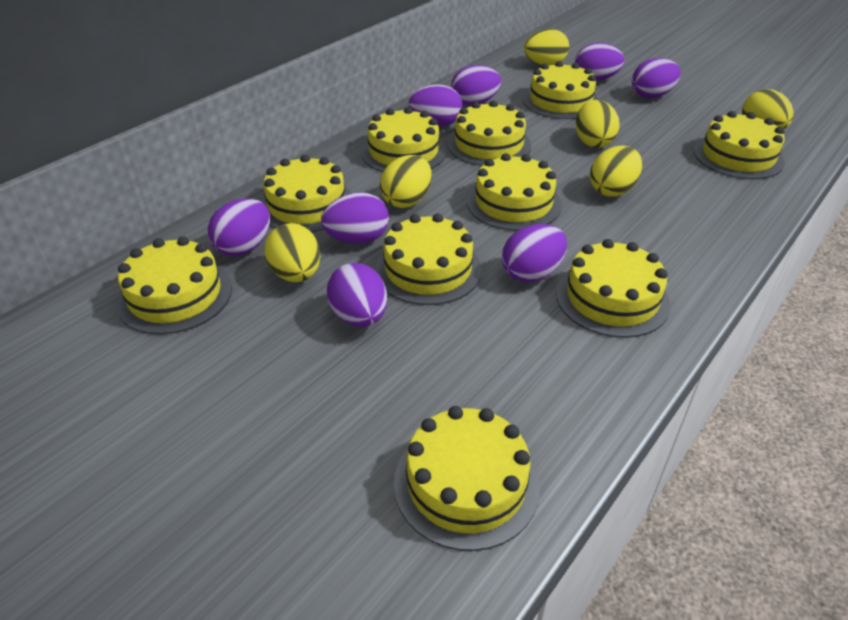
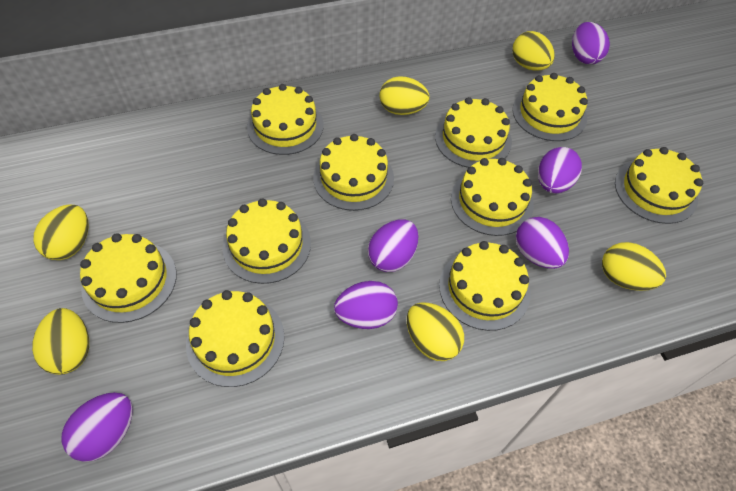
purple egg: [208,198,270,256] [321,192,389,244] [327,263,387,327] [409,84,462,126] [451,65,501,106] [502,224,567,282] [575,43,624,81] [632,58,681,98] = 8 -> [62,392,133,462] [334,281,398,329] [368,219,418,272] [516,217,569,269] [538,147,582,193] [572,22,610,64] = 6

